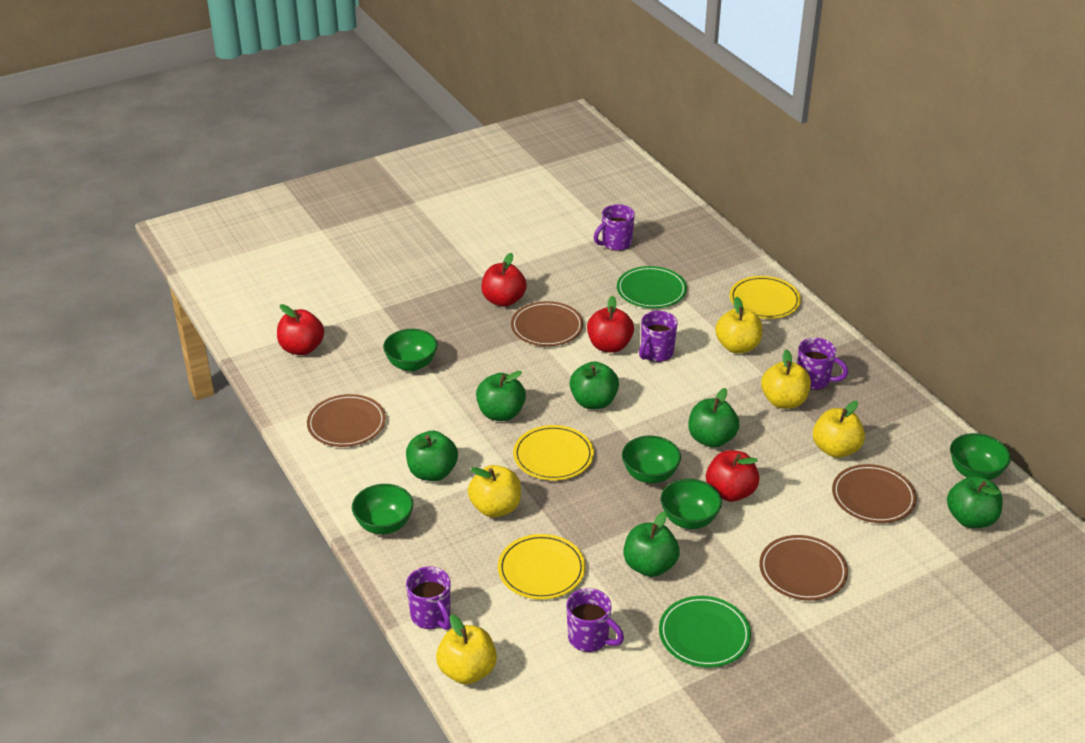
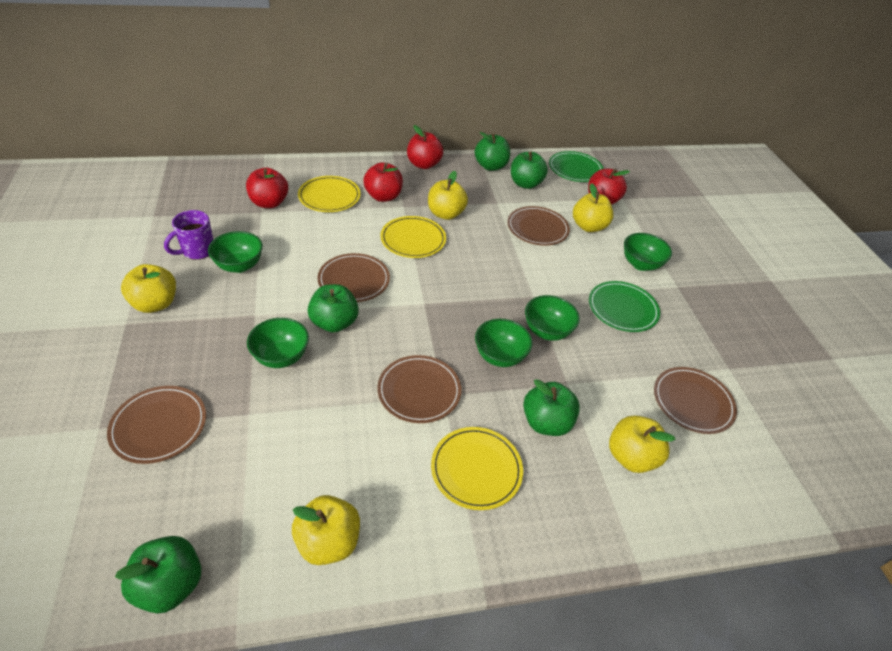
brown plate: [307,394,386,447] [511,301,583,346] [759,535,848,601] [832,464,917,523] = 4 -> [107,386,206,464] [318,253,390,302] [377,355,461,423] [507,206,570,246] [654,367,737,434] = 5
green apple: [406,431,458,481] [476,371,526,421] [570,361,619,409] [623,512,680,577] [688,388,740,448] [947,476,1003,528] = 6 -> [115,536,201,614] [308,284,359,333] [475,132,510,171] [511,151,548,189] [523,379,580,436] = 5
purple mug: [406,567,451,630] [567,588,624,652] [594,204,635,251] [639,311,677,362] [797,338,848,390] = 5 -> [164,210,213,260] = 1

